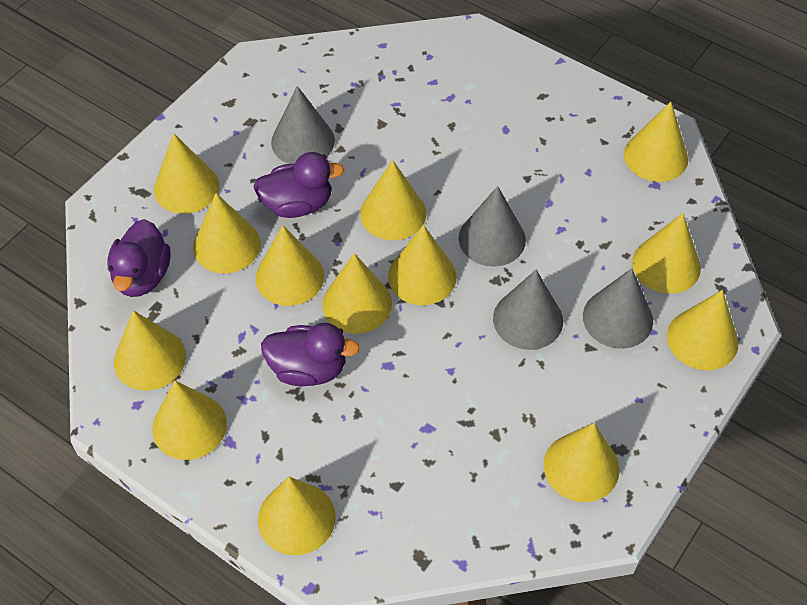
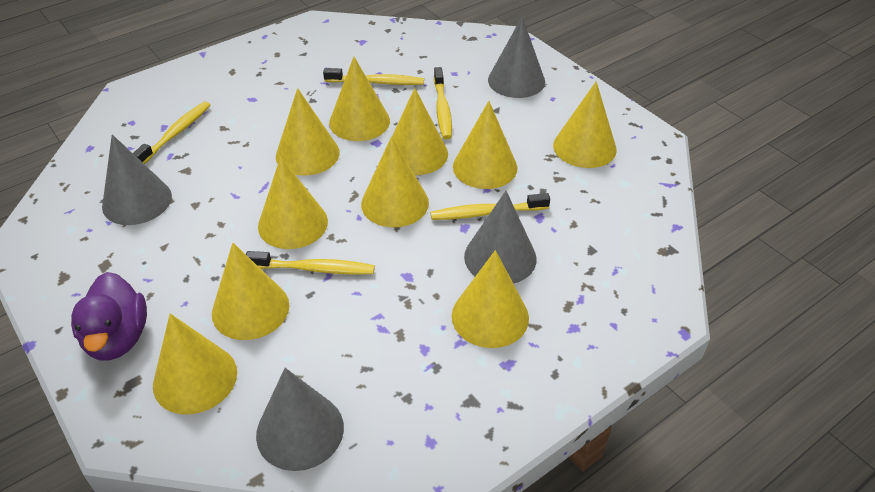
purple duck: [108,219,171,297] [253,152,344,218] [261,323,360,386] = 3 -> [71,272,147,360] = 1
yellow cone: [114,310,186,391] [152,380,227,460] [154,133,219,214] [193,193,261,273] [256,225,324,306] [258,477,336,555] [322,253,392,334] [360,160,426,240] [388,225,457,305] [544,423,620,502] [624,102,688,182] [632,213,701,294] [667,290,738,370] = 13 -> [153,313,237,415] [212,243,289,340] [258,157,328,249] [276,88,340,176] [329,57,390,141] [361,136,429,227] [392,88,448,175] [452,250,529,348] [453,101,517,189] [553,81,617,168] = 10
yellow toothbrush: none = 0 -> [133,101,210,164] [246,251,375,275] [323,68,424,85] [430,193,550,220] [434,67,452,139] = 5

